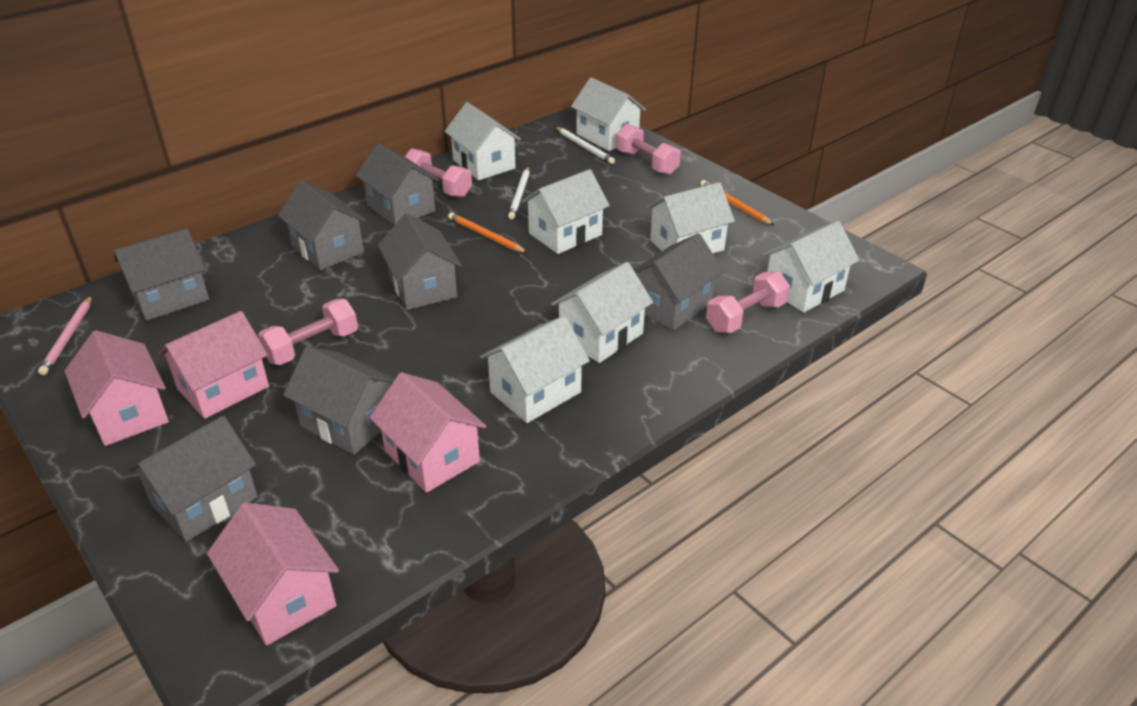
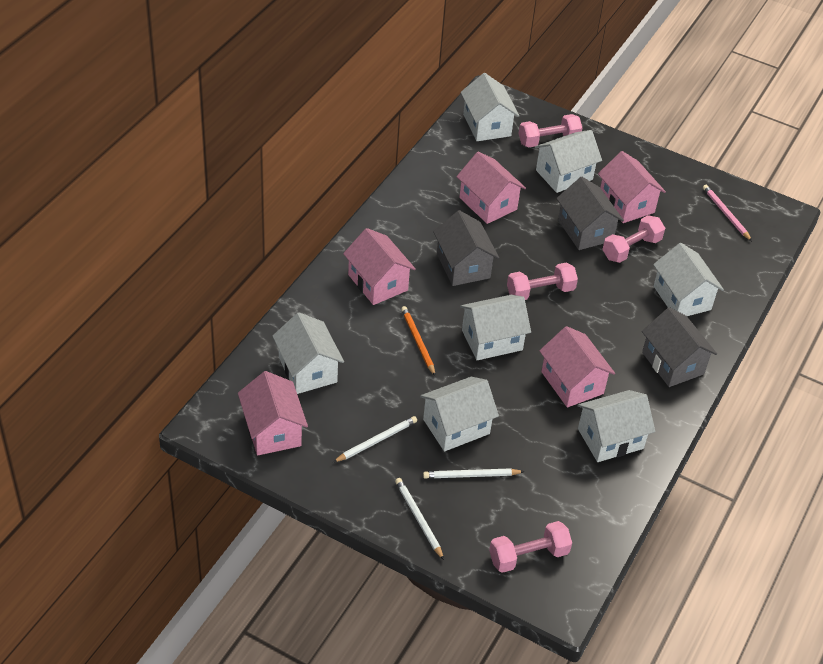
grey house: [114,229,209,321] [129,416,258,542] [278,181,366,270] [283,346,395,455] [356,143,439,226] [378,213,462,310] [633,233,724,330] = 7 -> [433,210,499,286] [556,177,624,250] [642,307,717,387] = 3
orange pencil: [448,212,528,253] [700,180,774,225] = 2 -> [401,306,435,376] = 1
pink house: [65,330,169,446] [158,311,269,419] [207,502,339,646] [369,372,486,493] = 4 -> [238,371,308,455] [343,228,416,305] [456,151,526,224] [539,326,615,407] [598,151,666,223] = 5
white pencil: [508,166,530,220] [556,127,615,164] = 2 -> [333,416,417,462] [395,478,444,560] [423,468,525,479] = 3

